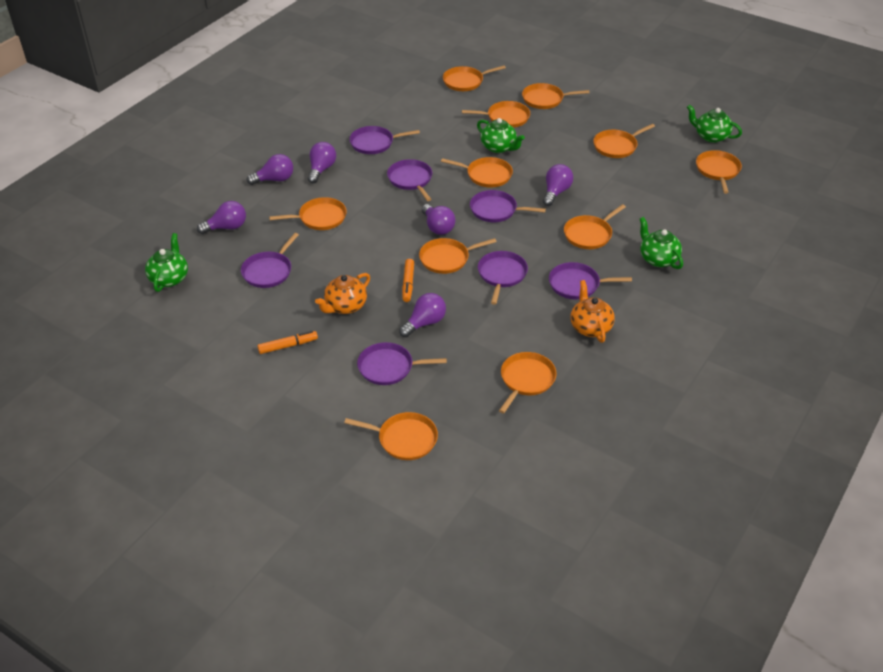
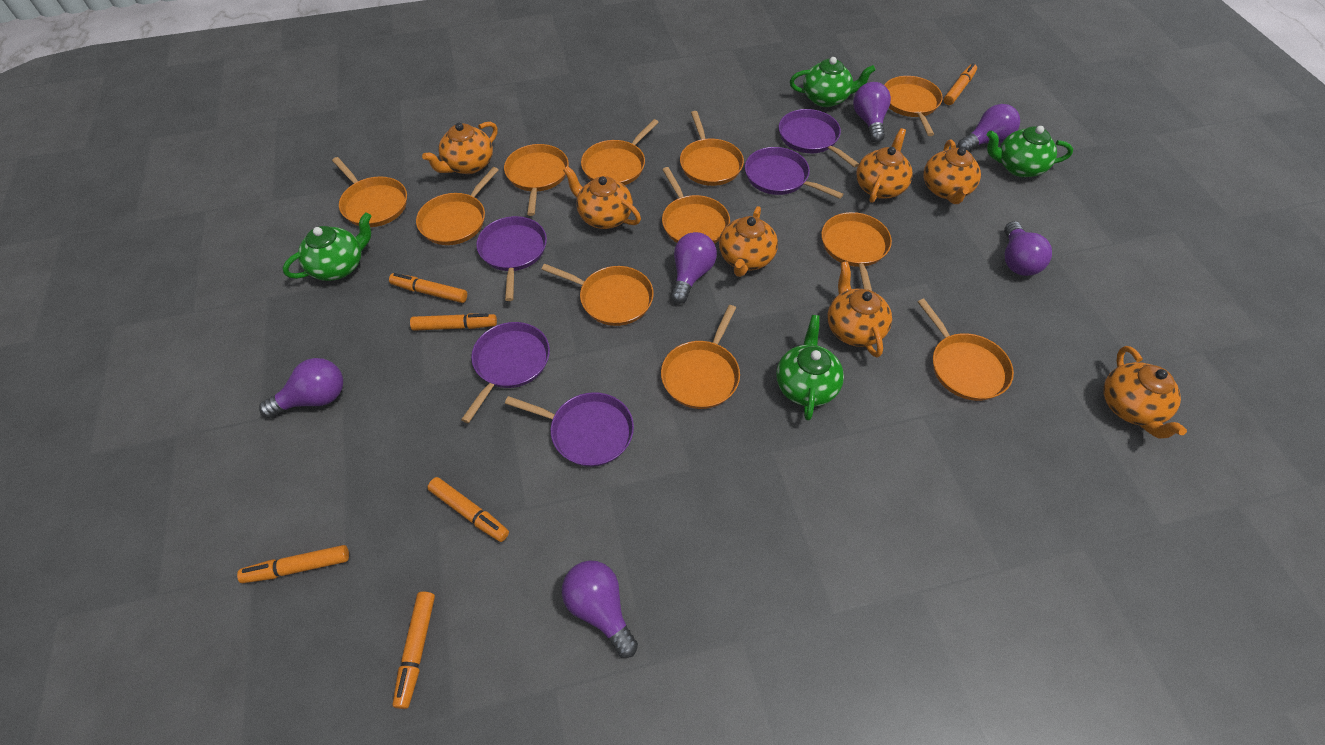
orange marker: [257,331,318,354] [402,259,414,302] = 2 -> [237,545,349,583] [389,273,467,303] [392,591,435,709] [410,314,497,331] [427,477,509,542] [944,63,977,105] = 6
orange teapot: [315,273,370,314] [570,280,615,343] = 2 -> [422,122,498,174] [563,166,641,229] [719,206,778,277] [827,261,892,357] [856,128,913,203] [923,139,981,204] [1103,346,1187,439] = 7
purple pan: [241,233,299,288] [349,126,420,154] [357,342,447,385] [387,159,432,201] [470,190,546,222] [478,251,528,305] [549,262,632,299] = 7 -> [461,322,550,423] [476,216,547,301] [505,392,634,467] [745,147,843,199] [779,109,859,167] = 5

